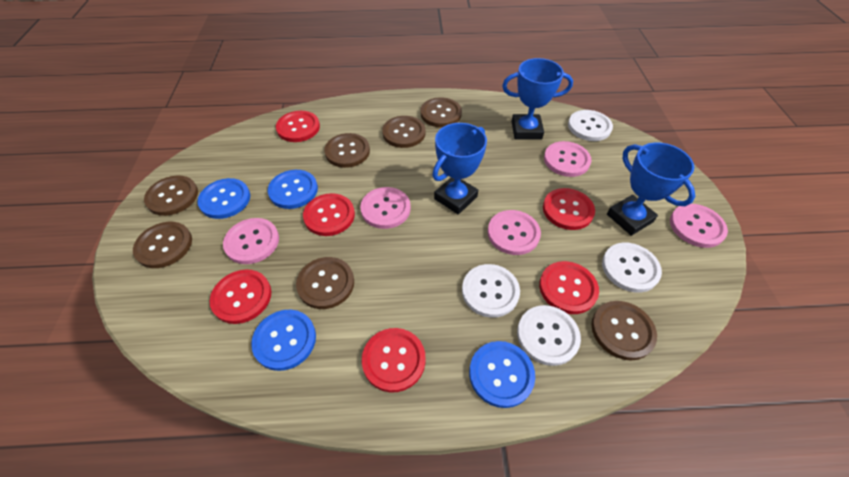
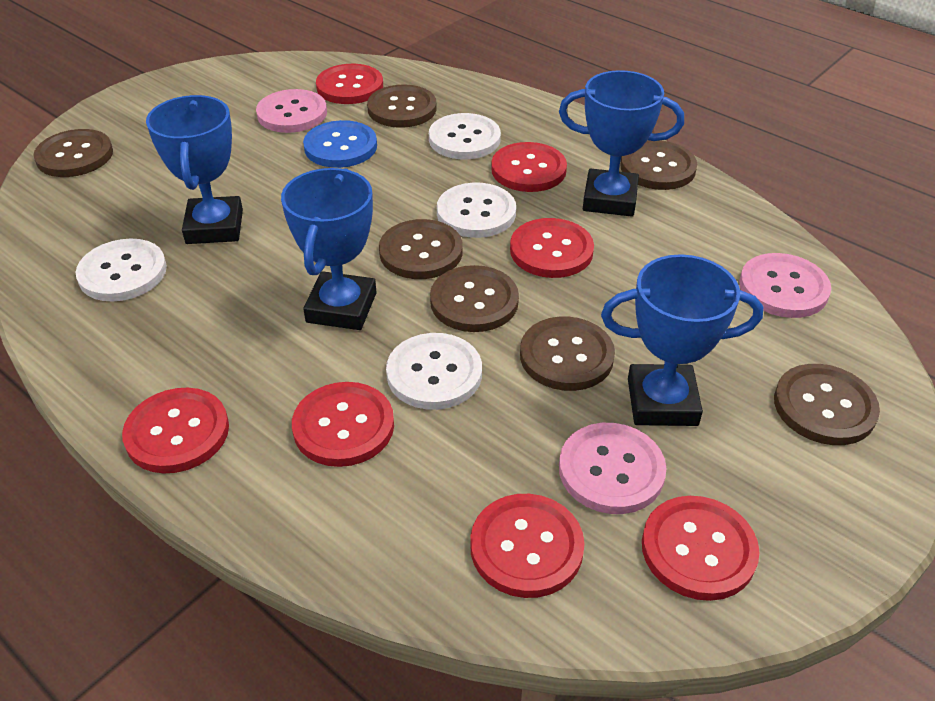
blue button: [197,178,250,219] [251,310,316,371] [268,170,318,209] [469,341,535,408] = 4 -> [303,120,377,168] = 1
blue trophy: [432,123,487,214] [502,58,573,139] [607,143,695,236] = 3 -> [146,95,243,244] [281,168,376,330] [559,70,684,216] [601,254,763,426] = 4
pink button: [223,218,279,264] [360,187,411,229] [488,210,541,255] [544,141,592,177] [670,204,728,248] = 5 -> [256,89,327,133] [559,423,667,514] [739,253,831,318] = 3
red button: [210,270,271,324] [276,111,320,142] [303,193,355,236] [362,328,426,393] [539,261,599,314] [543,188,595,230] = 6 -> [122,388,229,473] [292,382,394,467] [316,64,383,104] [470,494,585,598] [491,142,567,192] [510,218,594,278] [642,496,760,601] = 7

